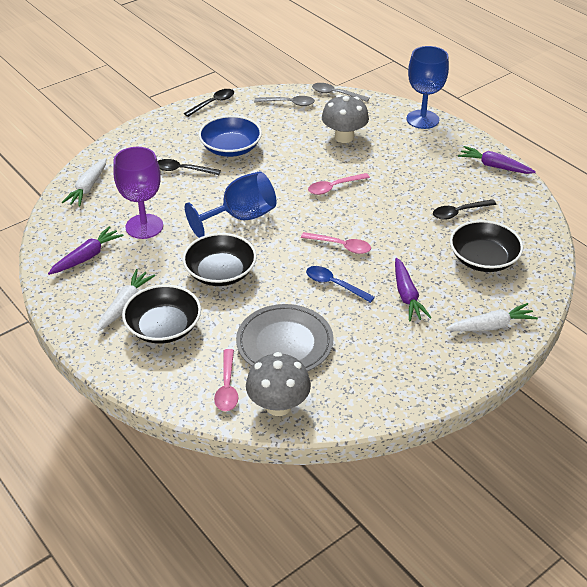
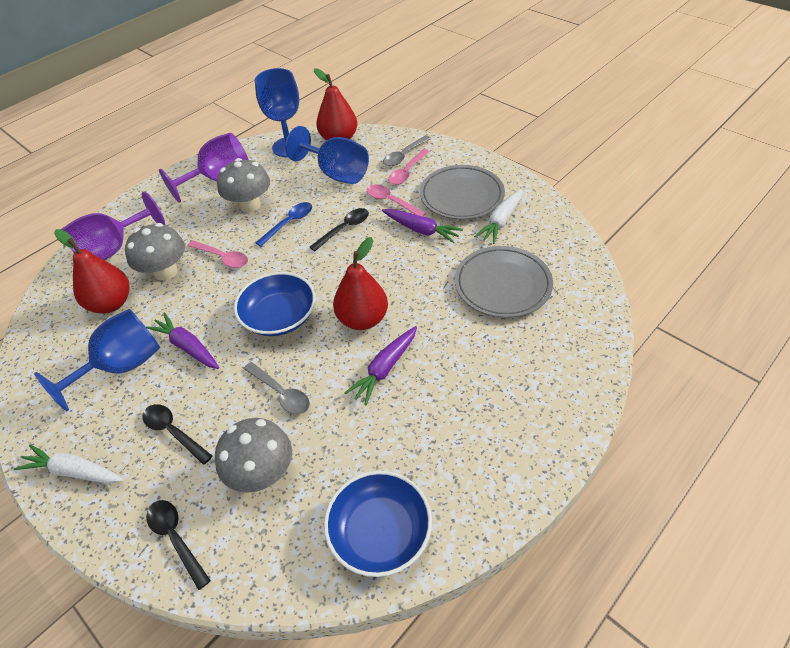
black bowl: [122,285,201,344] [183,233,257,286] [450,220,523,272] = 3 -> none = 0
blue bowl: [199,115,262,157] = 1 -> [234,272,316,336] [324,471,432,577] = 2
blue goblet: [185,171,277,238] [406,46,449,129] = 2 -> [34,309,160,411] [255,68,299,157] [285,126,369,184] = 3
grey mushroom: [246,352,311,416] [322,95,369,143] = 2 -> [125,223,185,280] [215,418,292,493] [217,158,270,212] = 3
grey plate: [236,304,333,371] = 1 -> [420,165,505,220] [455,246,553,318] = 2
purple goblet: [113,147,163,239] = 1 -> [61,192,165,260] [159,133,248,203] = 2
red pear: none = 0 -> [54,229,130,313] [314,68,357,140] [333,237,388,330] = 3
white carrot: [62,158,107,207] [97,269,155,332] [446,303,538,331] = 3 -> [13,445,124,484] [474,189,523,244] = 2

